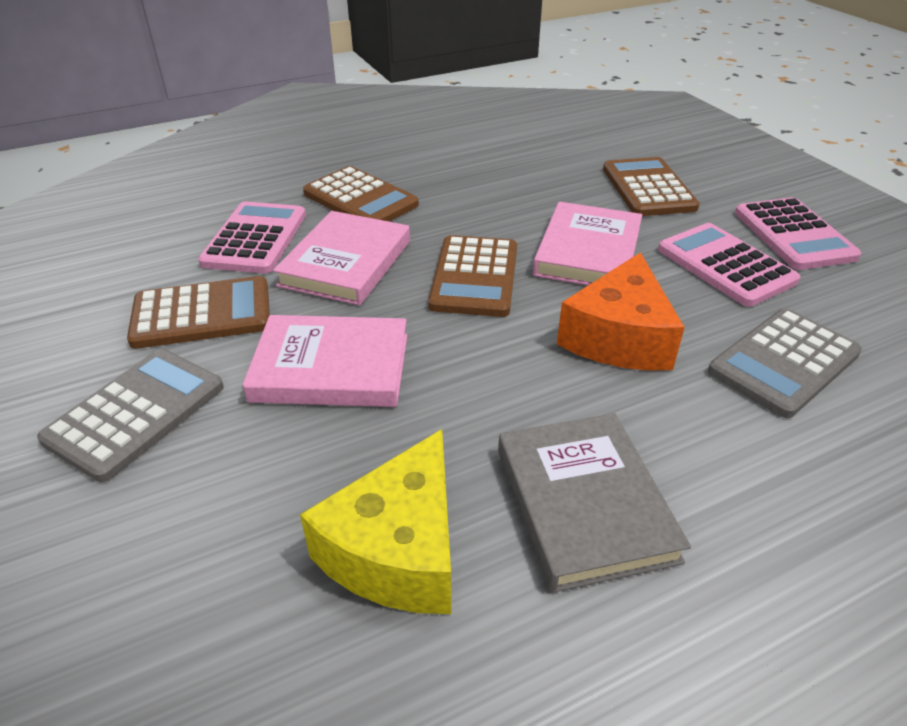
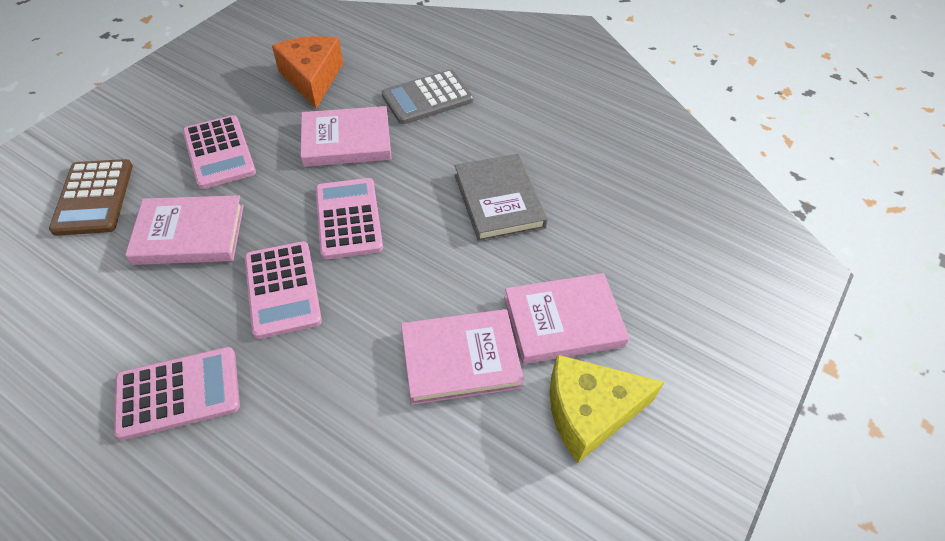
brown calculator: [127,276,270,349] [303,166,419,221] [428,235,517,317] [603,157,700,216] = 4 -> [49,159,133,236] = 1
grey calculator: [37,349,224,482] [708,308,862,418] = 2 -> [382,69,473,124] = 1
pink book: [242,315,407,407] [273,211,410,305] [533,202,642,285] = 3 -> [125,195,244,265] [300,106,392,167] [401,309,524,405] [504,273,629,364] = 4
pink calculator: [198,202,306,273] [658,223,800,307] [735,197,861,270] = 3 -> [114,347,240,440] [183,115,256,189] [245,241,322,339] [316,178,383,259] = 4

